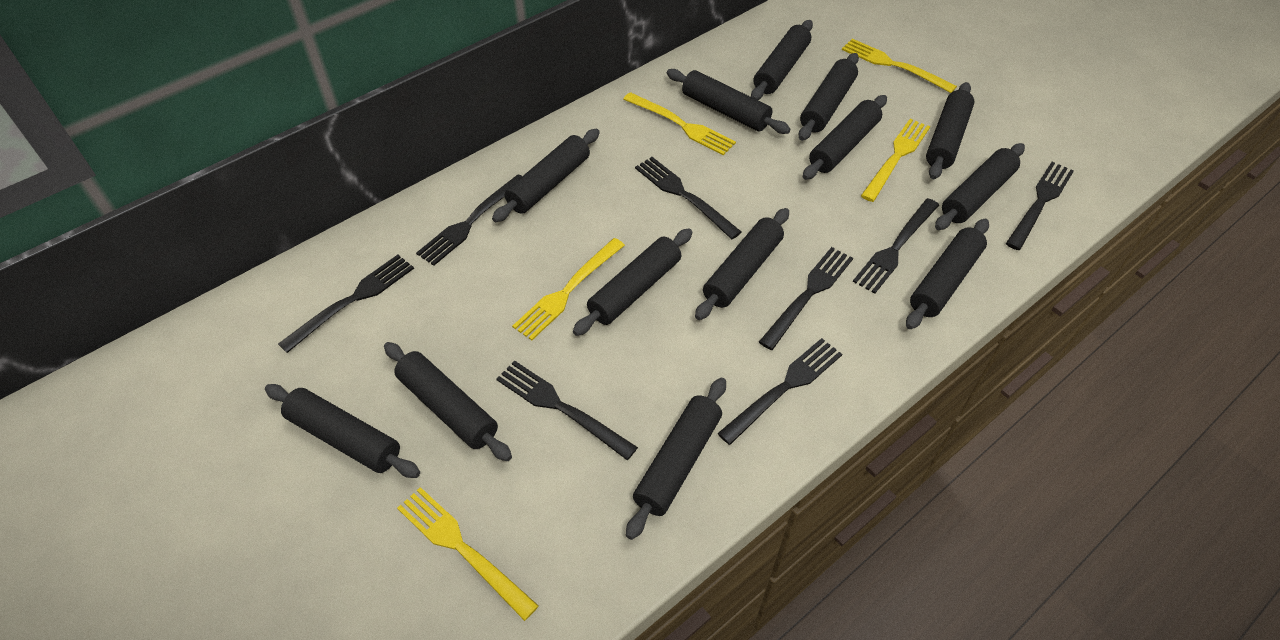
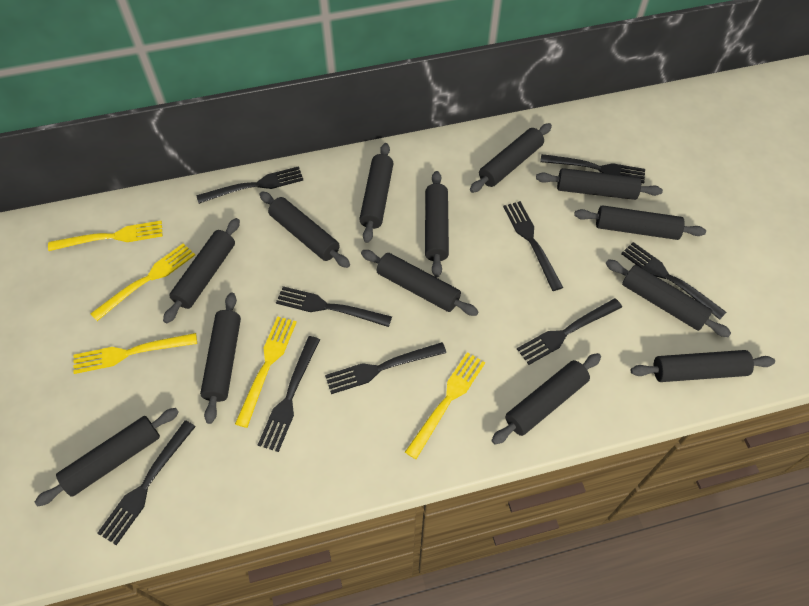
black fork: [278,255,414,353] [416,174,522,266] [496,361,638,460] [635,157,742,239] [717,338,842,445] [759,247,853,350] [853,198,939,294] [1006,162,1074,250] = 8 -> [97,420,196,545] [196,166,304,204] [258,336,320,452] [276,286,392,327] [325,342,447,394] [503,201,563,291] [517,298,622,365] [540,154,645,183] [621,242,727,320] = 9

